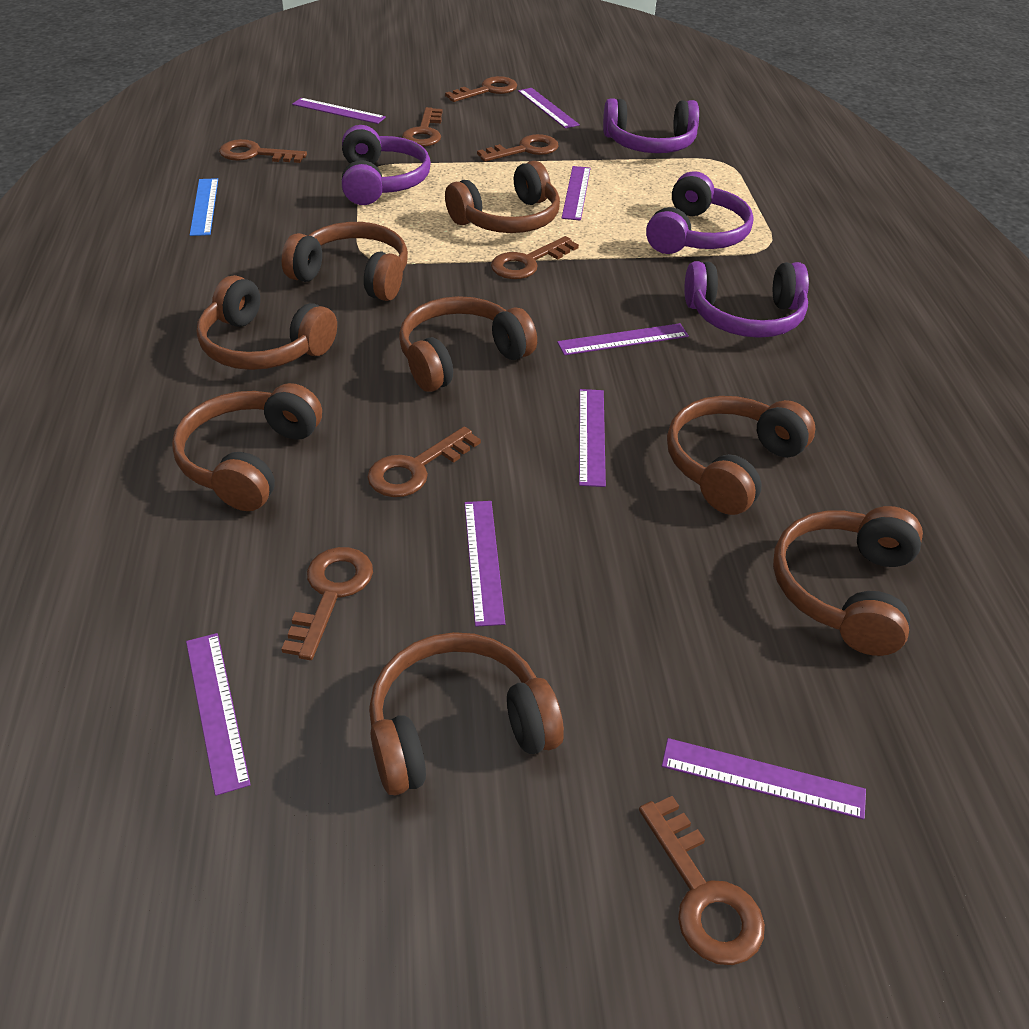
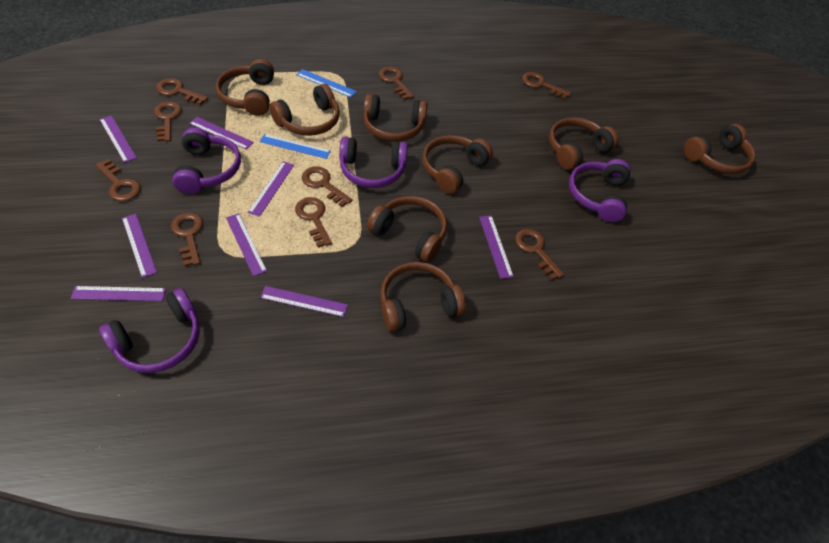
blue ruler: [190,178,218,236] = 1 -> [259,134,331,159] [296,69,357,98] = 2
brown key: [219,139,307,163] [282,547,373,660] [367,426,481,497] [402,107,442,147] [445,76,517,102] [477,134,559,162] [491,236,579,279] [639,796,765,965] = 8 -> [95,159,141,202] [154,101,182,142] [156,78,208,105] [171,212,203,266] [295,197,332,248] [302,166,352,207] [379,66,414,100] [515,229,564,280] [522,72,571,99] = 9

